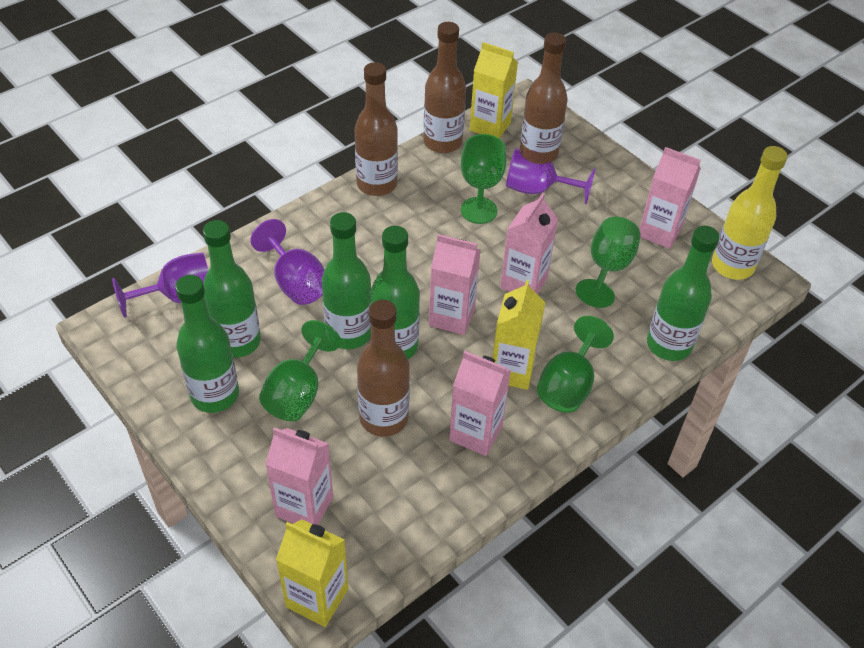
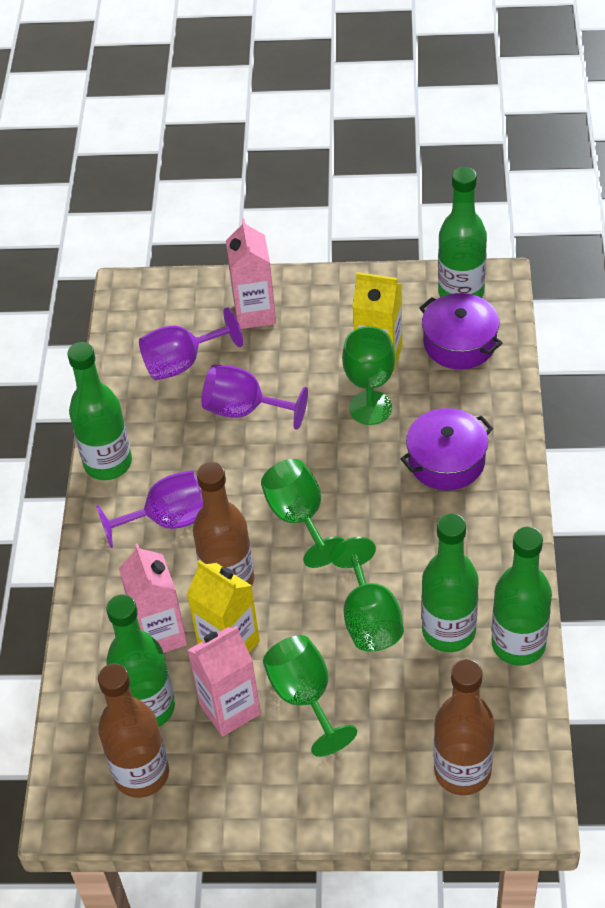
brown bottle: [355,62,398,196] [357,300,410,437] [423,22,466,153] [520,32,568,161] = 4 -> [98,663,169,798] [193,462,254,585] [434,659,495,795] = 3
pink carton: [265,427,333,525] [429,234,480,335] [449,351,511,456] [500,193,558,294] [639,147,701,249] = 5 -> [119,543,187,653] [187,626,261,737] [226,218,276,329] = 3
purple pot: none = 0 -> [401,408,493,490] [420,293,502,369] = 2
yellow bottle: [712,146,788,280] = 1 -> none = 0
yellow carton: [276,519,348,627] [470,42,518,139] [492,280,545,390] = 3 -> [187,560,260,653] [352,272,402,374] = 2

